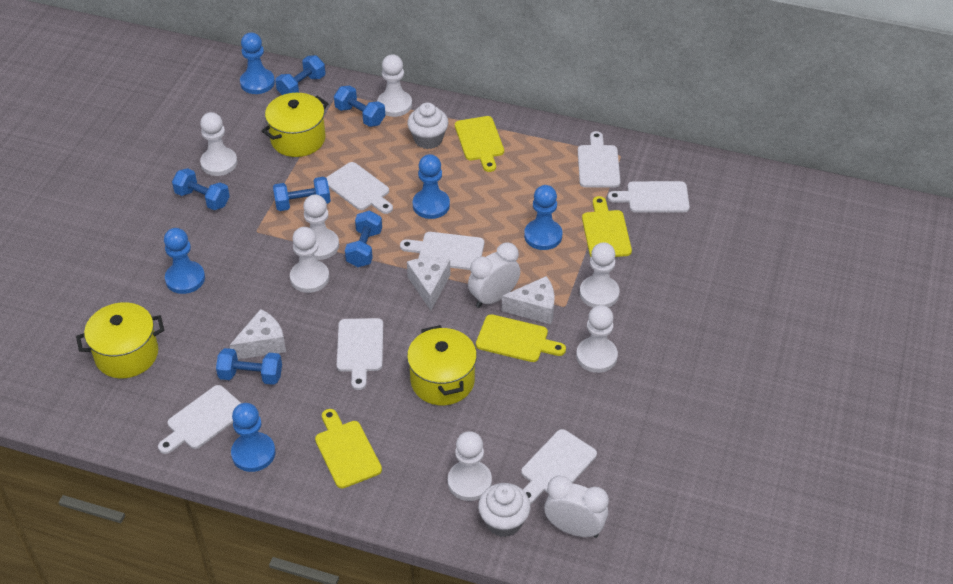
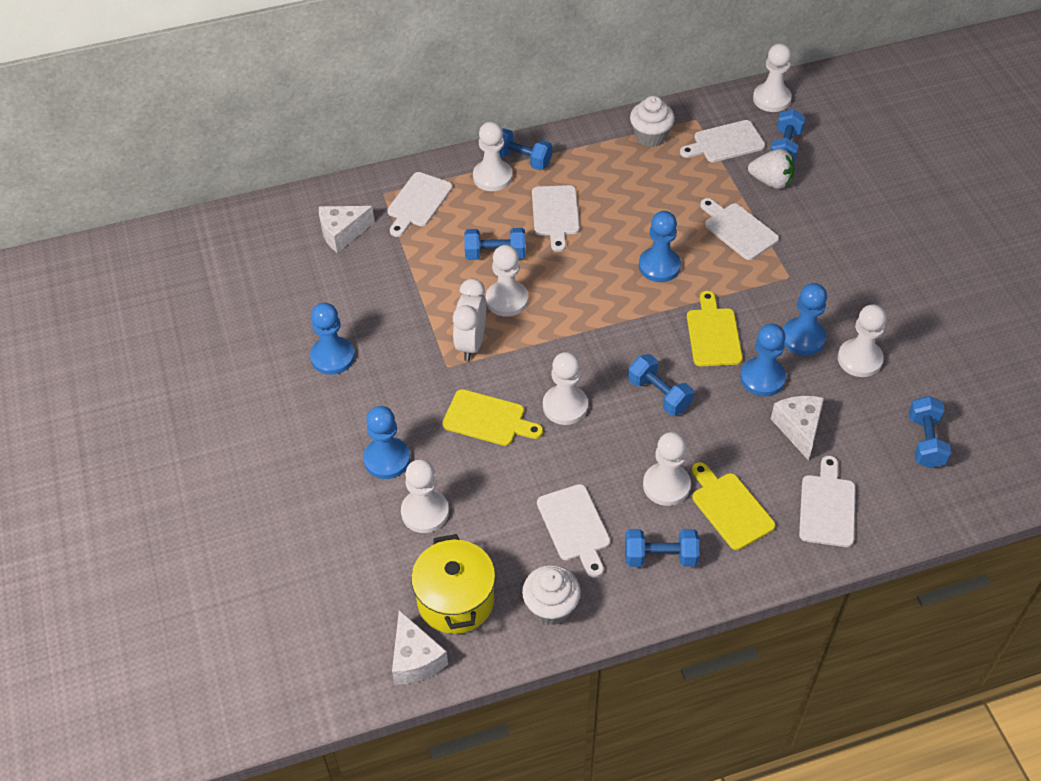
white clock: [468,242,520,308] [544,475,609,538] = 2 -> [453,279,486,361] = 1
white cutting board: [158,385,241,454] [326,162,393,214] [337,318,383,390] [400,232,484,270] [521,429,597,504] [578,131,620,188] [608,181,690,213] = 7 -> [387,172,453,237] [532,185,580,252] [537,484,610,578] [680,120,765,162] [700,198,779,260] [799,456,856,547] = 6
white strawberry: none = 0 -> [748,149,795,189] = 1
yellow cutting board: [315,409,382,488] [455,116,504,172] [476,314,566,362] [582,196,632,257] = 4 -> [442,389,543,446] [687,291,743,366] [692,462,776,550] = 3
yellow pot: [76,302,164,378] [262,93,328,157] [407,325,477,405] = 3 -> [411,534,495,634] = 1

